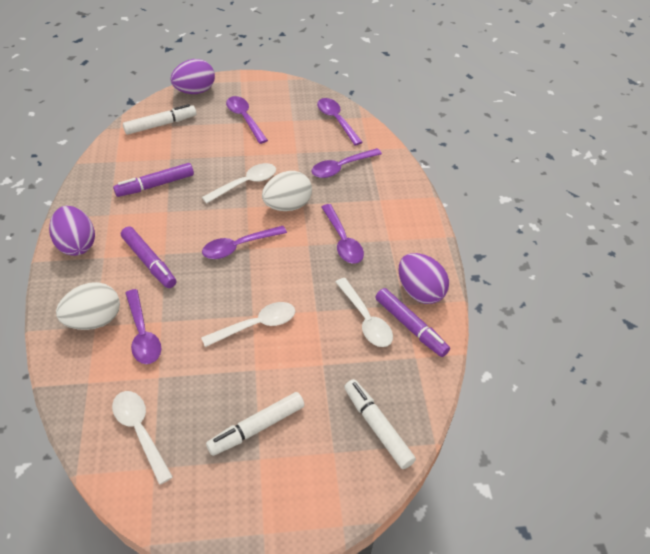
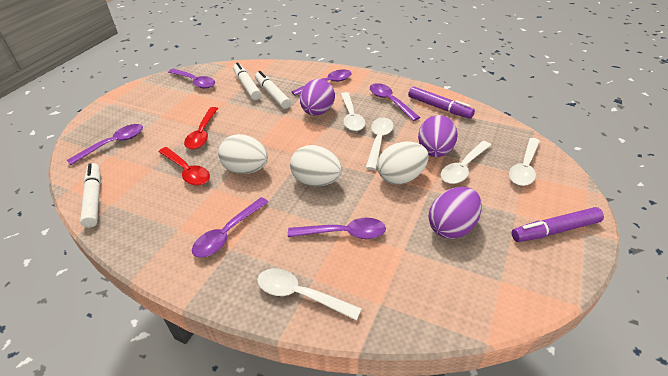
purple marker: [113,163,194,197] [121,227,176,288] [375,288,450,357] = 3 -> [408,86,475,119] [512,207,604,242] = 2
red spoon: none = 0 -> [158,147,210,186] [184,107,218,149] = 2
white egg: [56,282,120,330] [262,171,312,211] = 2 -> [218,134,268,174] [290,145,342,186] [377,141,429,185] = 3
white spoon: [112,391,173,485] [201,302,295,347] [202,163,276,204] [336,278,393,347] = 4 -> [257,268,362,321] [341,92,365,131] [366,117,393,170] [441,141,491,184] [509,138,540,186] = 5

